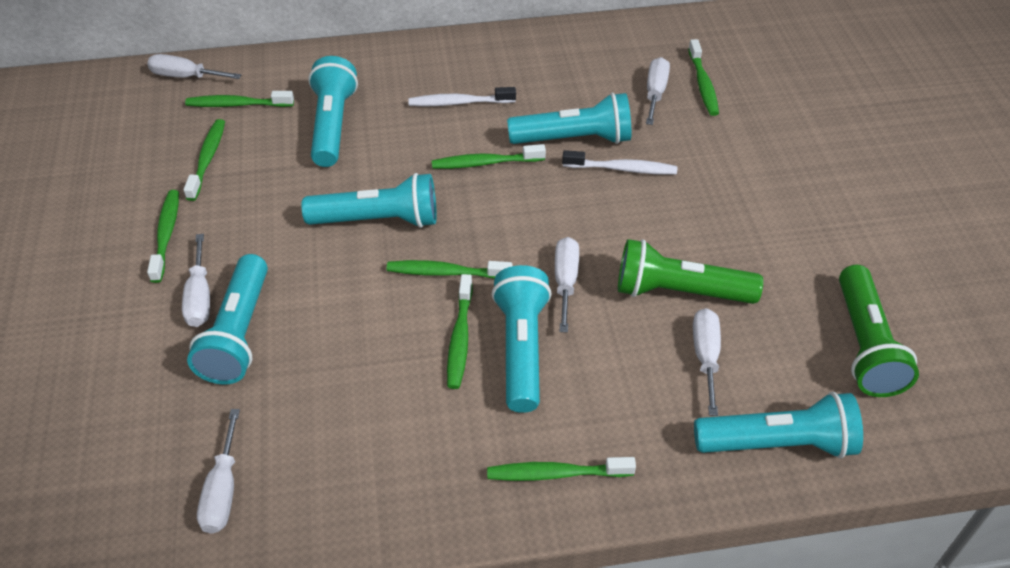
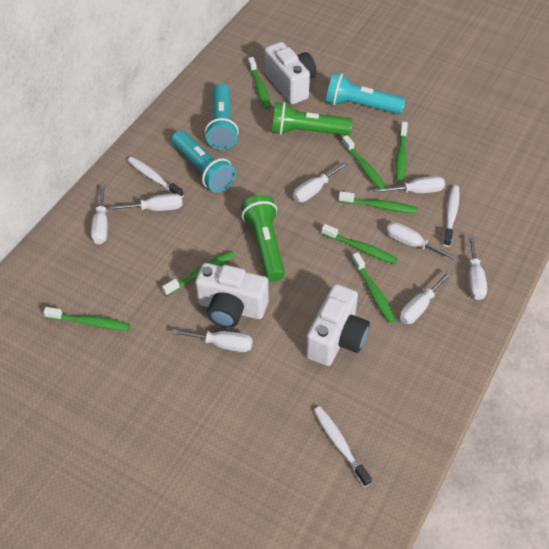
turquoise flashlight: [187,254,268,384] [301,173,437,228] [308,56,358,167] [492,265,551,413] [507,93,631,144] [694,392,863,458] = 6 -> [172,130,236,193] [205,84,239,150] [326,73,406,114] = 3
white camera: none = 0 -> [195,263,268,328] [265,42,317,104] [306,284,370,366] = 3
white screwdriver: [147,54,241,79] [182,234,210,327] [197,409,240,534] [555,237,579,333] [646,57,670,125] [693,308,721,416] = 6 -> [91,186,108,244] [109,193,182,211] [172,329,253,352] [293,162,348,202] [374,176,445,193] [386,222,456,260] [400,271,452,324] [468,236,487,300] = 8
white toothbrush: [408,87,516,106] [562,150,677,175] = 2 -> [127,157,184,198] [313,406,372,487] [443,185,460,247] = 3

